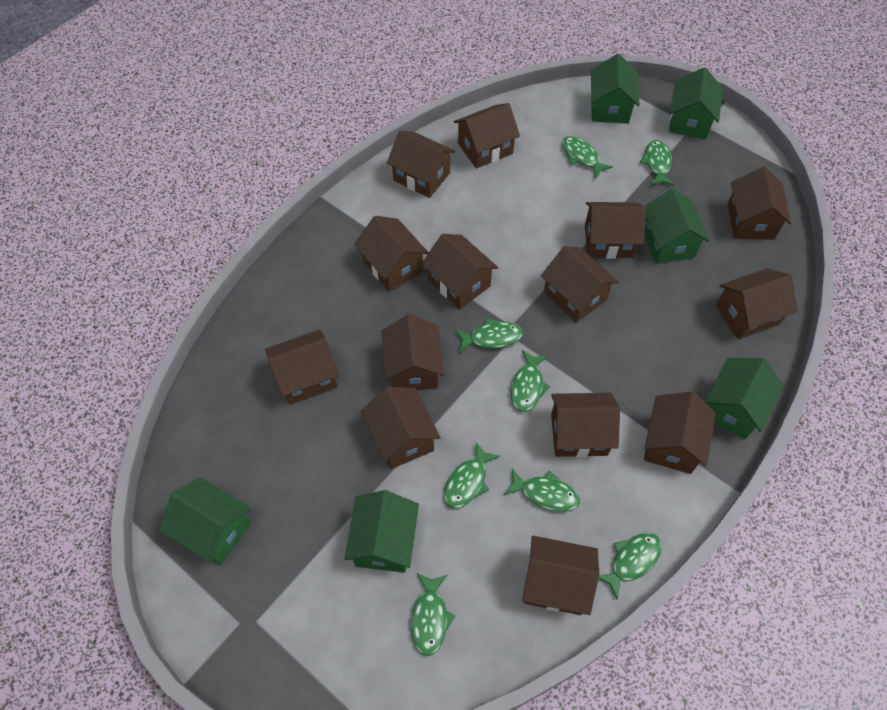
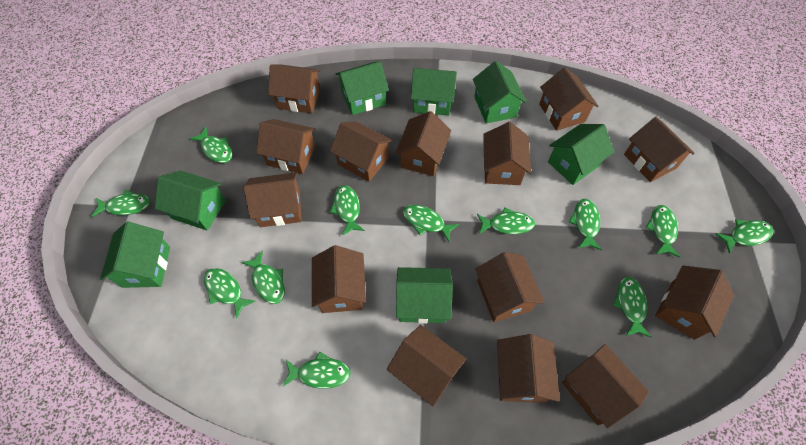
green fish: [411,573,455,656] [444,442,500,509] [455,318,523,352] [504,469,580,512] [511,350,550,412] [562,136,613,178] [598,533,662,600] [640,140,674,186] = 8 -> [91,189,150,217] [190,127,232,163] [203,268,255,319] [241,250,285,304] [283,351,351,389] [330,185,365,236] [403,205,459,242] [477,207,535,234] [569,199,602,250] [613,277,651,337] [645,205,680,257] [715,219,773,253] = 12
green house: [159,477,251,565] [344,490,419,573] [591,54,639,124] [644,188,710,264] [669,67,723,139] [705,358,783,439] = 6 -> [100,222,170,288] [155,171,226,231] [336,61,389,115] [396,267,453,324] [411,68,457,116] [473,61,527,123] [548,124,614,185] = 7

